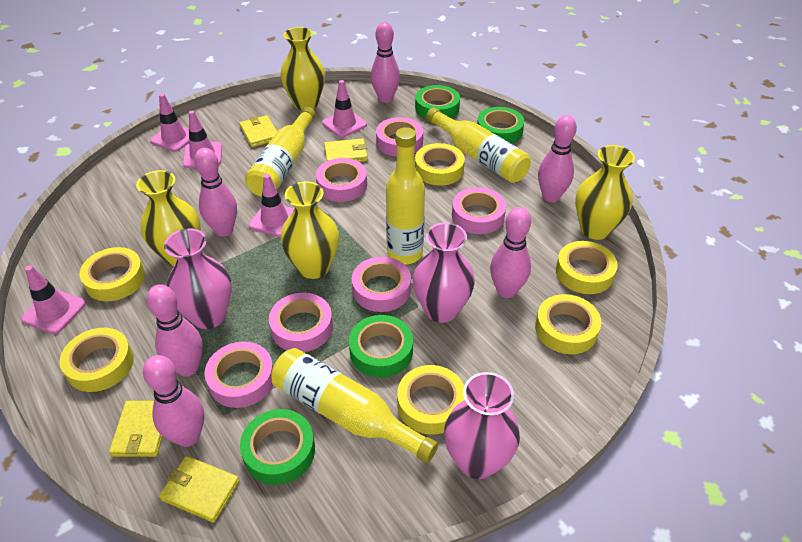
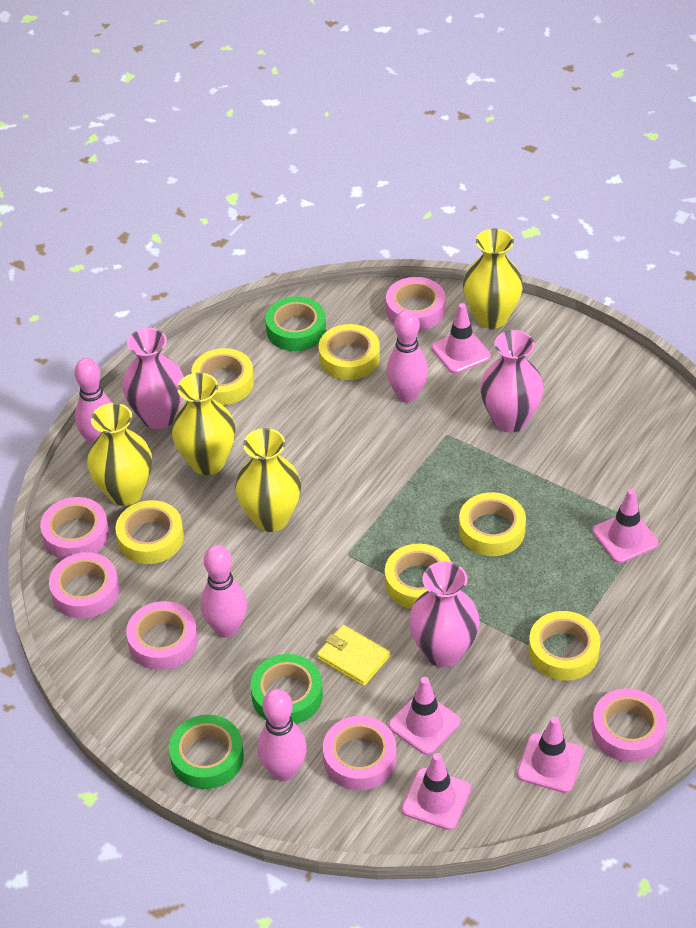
green tape: [240,409,315,485] [349,315,413,378] [415,85,460,119] [477,107,524,144] = 4 -> [169,715,244,789] [250,654,323,724] [266,296,326,351] = 3
pink bowling pin: [143,355,204,447] [147,284,203,377] [194,148,237,236] [371,22,400,103] [490,207,531,298] [538,115,577,202] = 6 -> [74,358,112,445] [201,545,247,638] [257,689,307,781] [386,310,428,403] = 4
yellow bottle: [245,107,316,197] [271,348,438,463] [386,127,425,265] [426,108,531,183] = 4 -> none = 0
yellow wallet: [109,401,163,457] [159,456,240,523] [239,115,277,147] [324,138,368,162] = 4 -> [317,625,390,686] = 1

